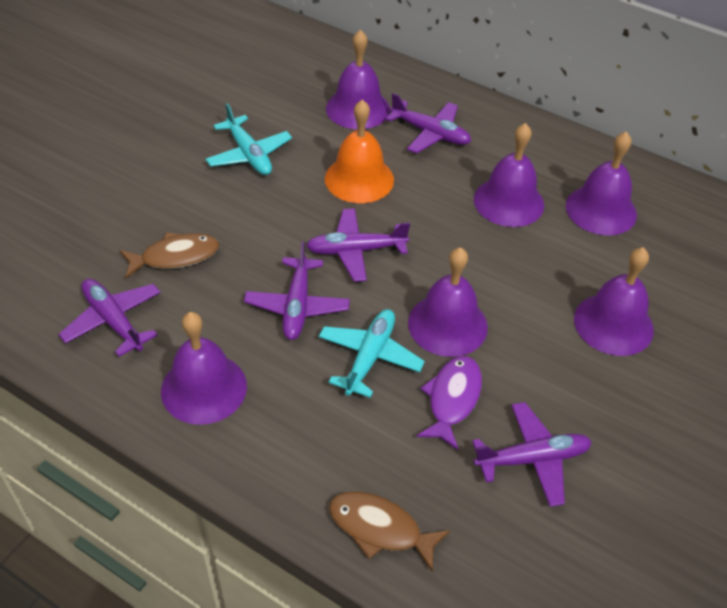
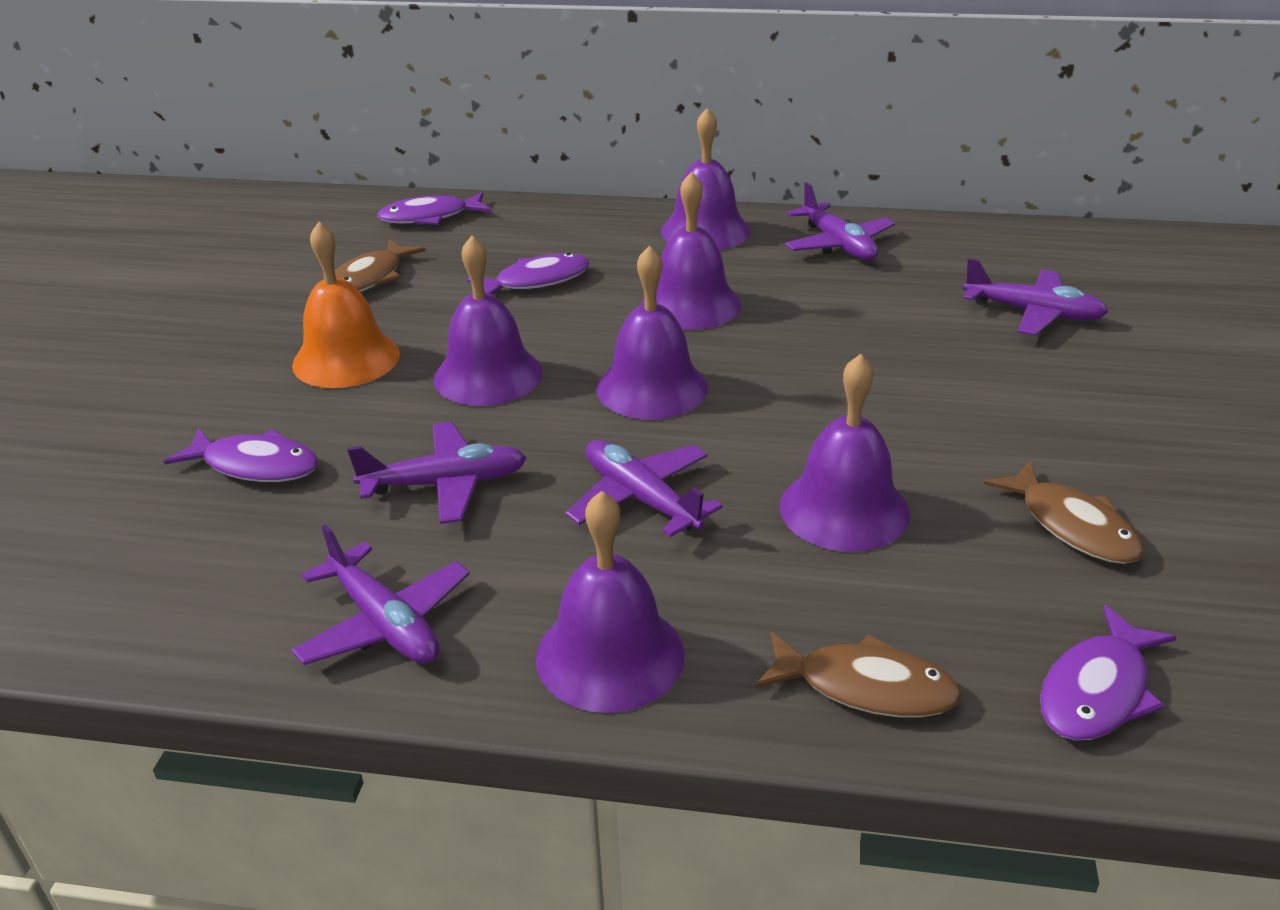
brown fish: [120,232,219,278] [329,492,450,572] = 2 -> [335,239,426,292] [755,632,962,717] [984,461,1144,564] = 3
purple fish: [416,356,482,450] = 1 -> [164,428,319,482] [377,192,491,225] [466,253,589,295] [1040,605,1177,741] = 4
turquoise plane: [205,103,292,175] [319,309,425,398] = 2 -> none = 0

